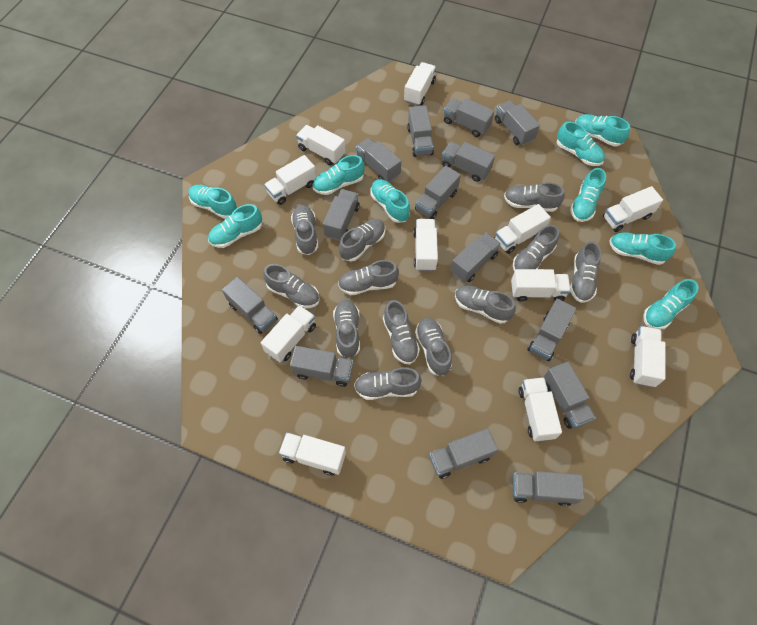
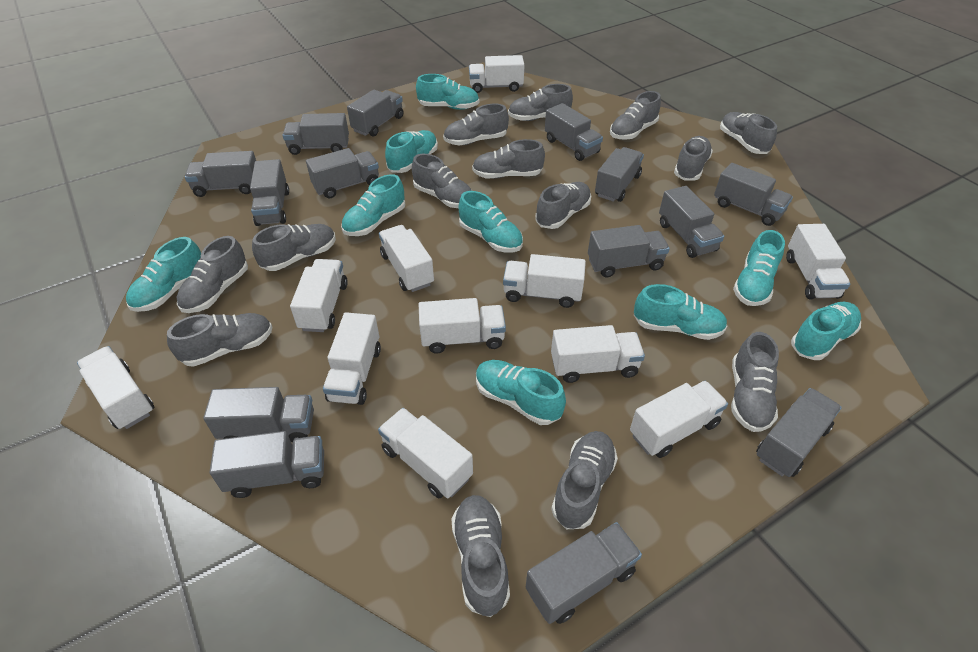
grey shoe: [263,264,320,309] [291,205,318,255] [333,300,360,359] [338,260,399,295] [339,219,385,262] [354,367,422,400] [383,300,420,365] [415,318,452,376] [455,285,516,324] [504,182,565,212] [513,225,559,272] [570,241,601,303] = 12 -> [167,313,272,367] [177,236,248,313] [252,224,336,271] [412,154,472,208] [443,104,509,145] [451,495,510,617] [472,139,545,178] [508,84,573,121] [535,182,591,229] [551,431,618,529] [610,91,661,140] [674,136,713,181] [720,112,777,154] [731,332,779,432] = 14

